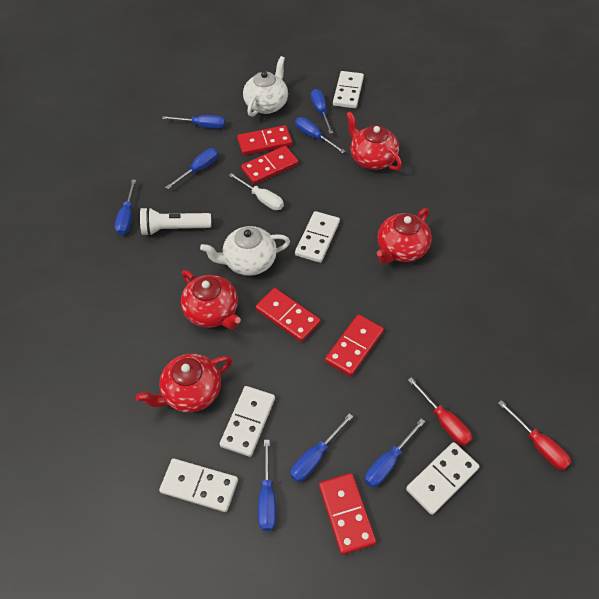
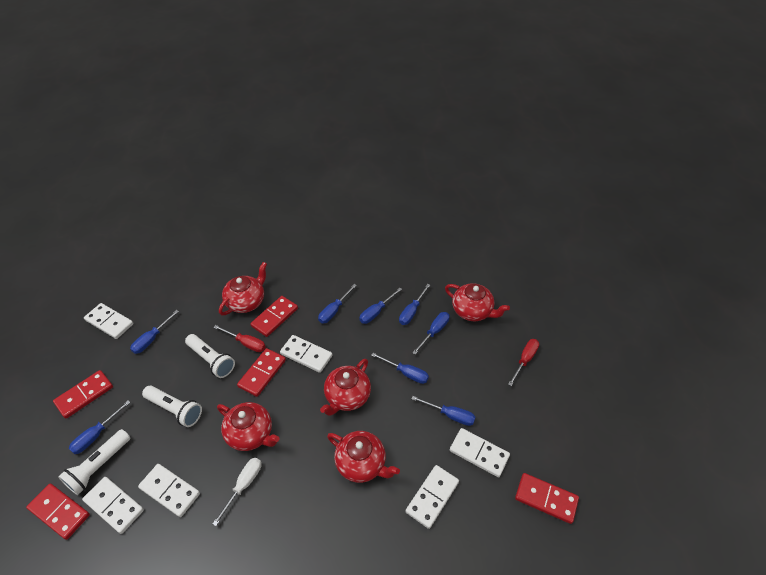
red teapot: [136,353,232,413] [181,270,241,329] [346,111,402,171] [377,208,432,264] = 4 -> [217,402,279,451] [219,262,267,315] [320,359,371,416] [327,431,400,483] [445,283,510,321] = 5
white domino: [159,458,238,512] [220,386,275,457] [295,211,340,263] [333,71,364,108] [406,442,480,515] = 5 -> [82,477,144,534] [84,303,133,339] [138,464,200,517] [280,335,332,373] [406,465,459,529] [450,428,510,477] = 6
white flashlight: [140,207,211,236] = 1 -> [58,429,130,495] [142,385,202,427] [185,334,235,378] = 3
white teapot: [200,226,290,276] [243,56,288,117] = 2 -> none = 0

